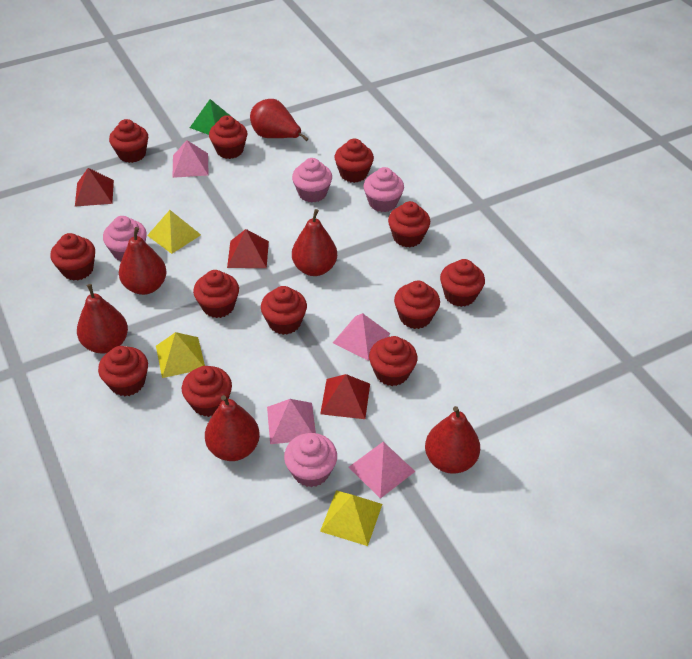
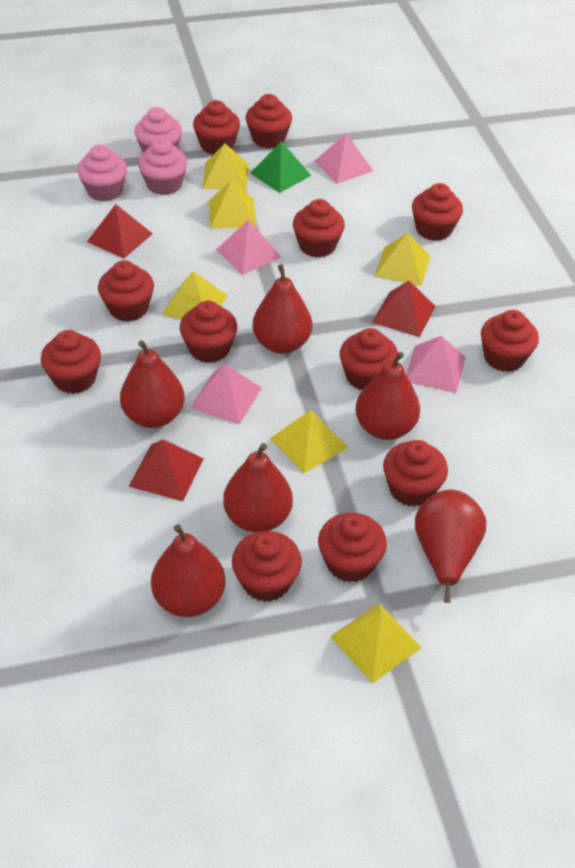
pink cupcake: [103,216,147,262] [284,433,337,487] [292,158,332,203] [364,167,404,212] = 4 -> [77,145,127,202] [135,107,182,153] [138,139,188,195] = 3
yellow pyramid: [147,210,201,254] [156,332,205,378] [320,490,382,546] = 3 -> [162,271,227,320] [202,143,249,190] [209,180,256,229] [270,410,348,473] [330,603,422,684] [374,233,430,286] = 6

